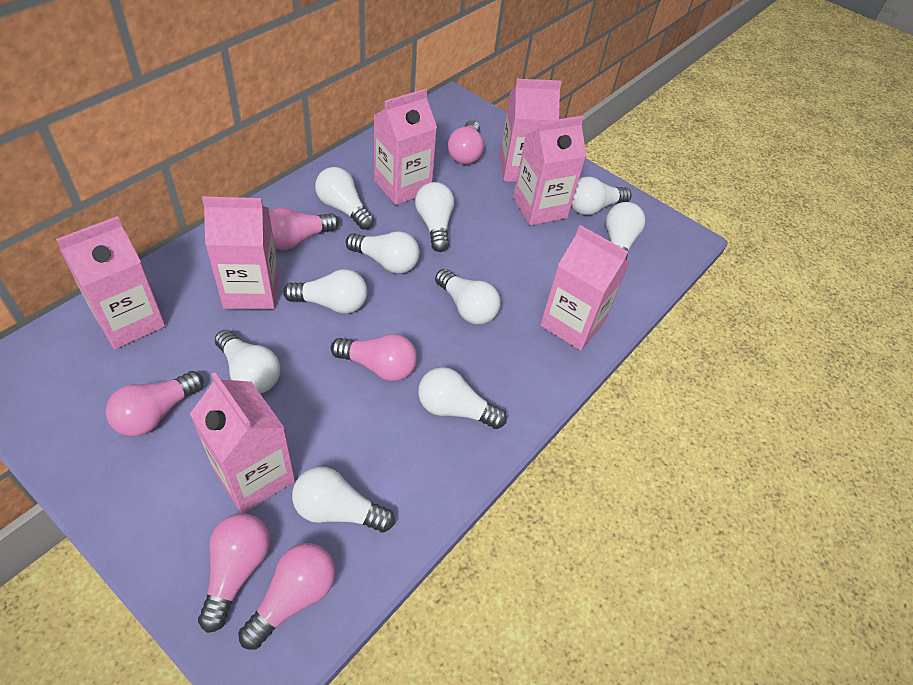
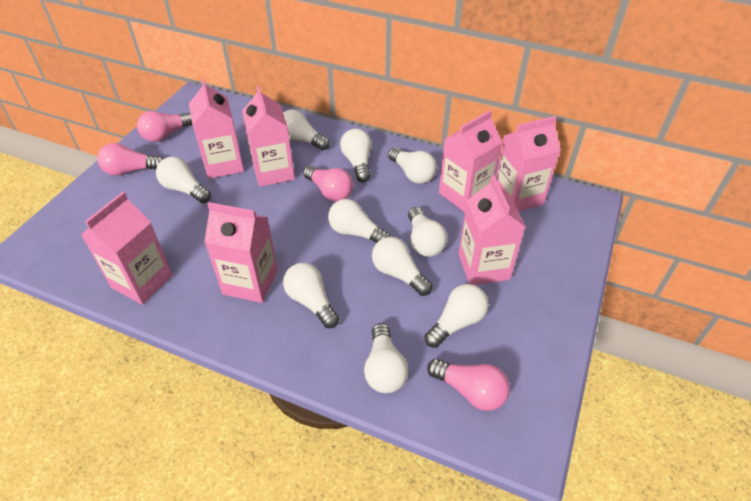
pink light bulb: [106,371,204,437] [198,513,270,633] [238,543,336,650] [269,207,339,250] [331,334,417,382] [448,120,484,164] = 6 -> [97,143,163,176] [137,111,192,142] [303,166,353,202] [427,359,510,411] = 4

